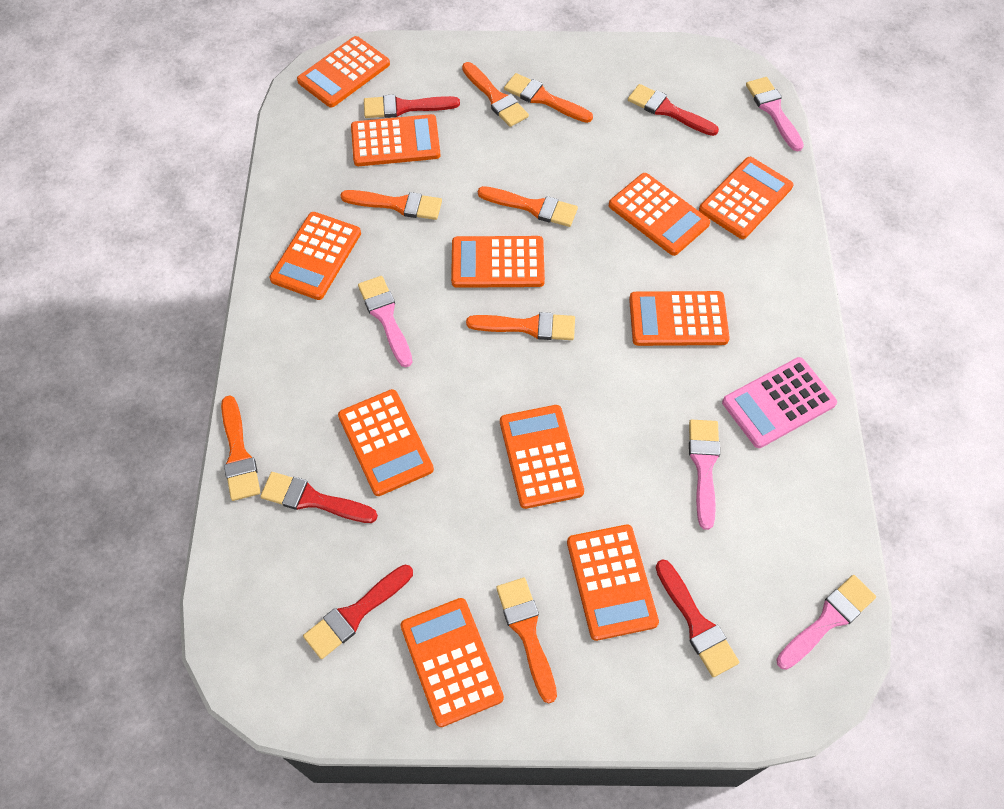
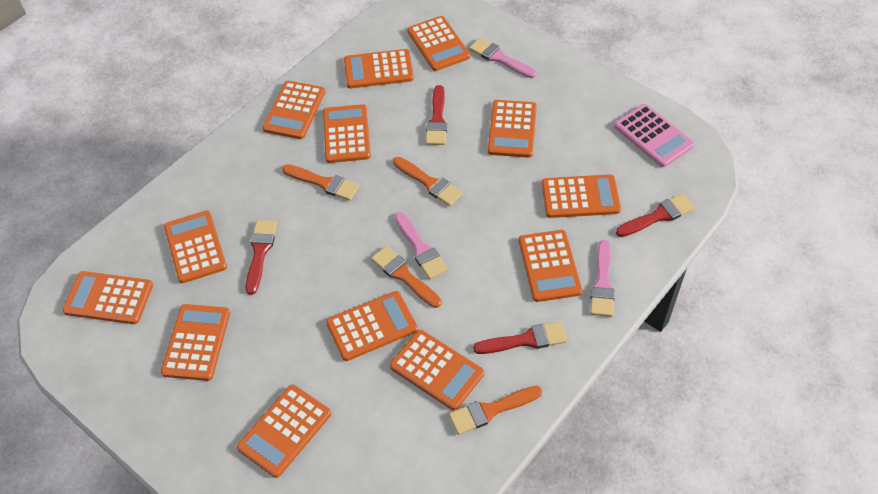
orange brush: [221,396,260,501] [340,190,442,220] [462,62,529,127] [466,312,575,340] [478,186,578,227] [496,578,557,703] [504,73,593,123] = 7 -> [282,164,359,201] [371,246,441,308] [393,157,463,206] [449,386,542,435] = 4
orange calculator: [270,212,361,300] [297,36,390,108] [338,389,434,496] [351,114,440,166] [400,598,504,727] [451,236,545,288] [500,405,584,509] [567,525,659,641] [609,173,710,256] [629,291,730,346] [699,157,793,239] = 11 -> [62,271,153,324] [161,304,230,381] [164,210,227,283] [237,385,331,478] [262,81,325,139] [323,104,371,163] [326,291,418,361] [344,49,414,88] [390,330,484,410] [407,16,470,71] [488,100,537,158] [519,230,582,302] [542,174,621,218] = 13
pink brush: [358,276,412,367] [689,420,720,530] [746,77,804,151] [776,575,876,670] = 4 -> [395,212,448,279] [469,38,537,78] [590,240,615,317] = 3
red brush: [260,472,378,523] [303,564,413,659] [364,95,460,118] [628,84,719,136] [655,559,739,677] = 5 -> [246,220,277,295] [426,85,447,145] [473,322,567,354] [616,194,695,237] = 4

